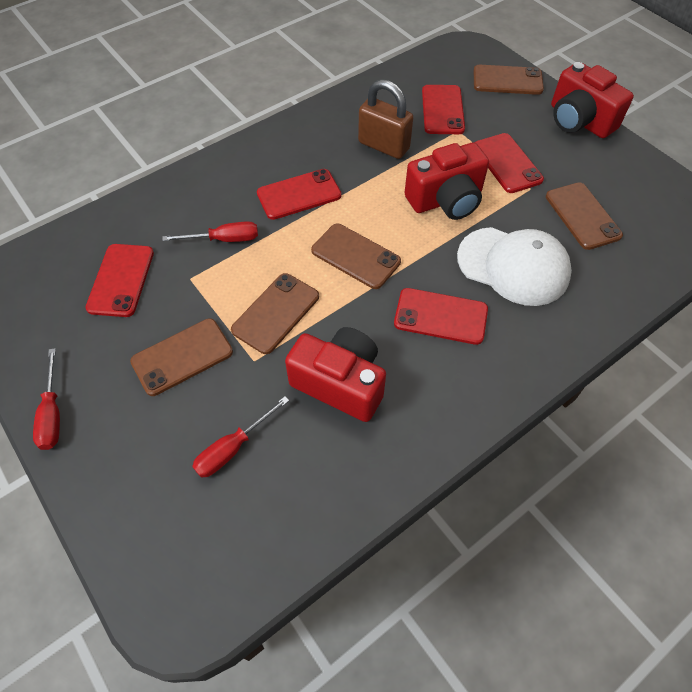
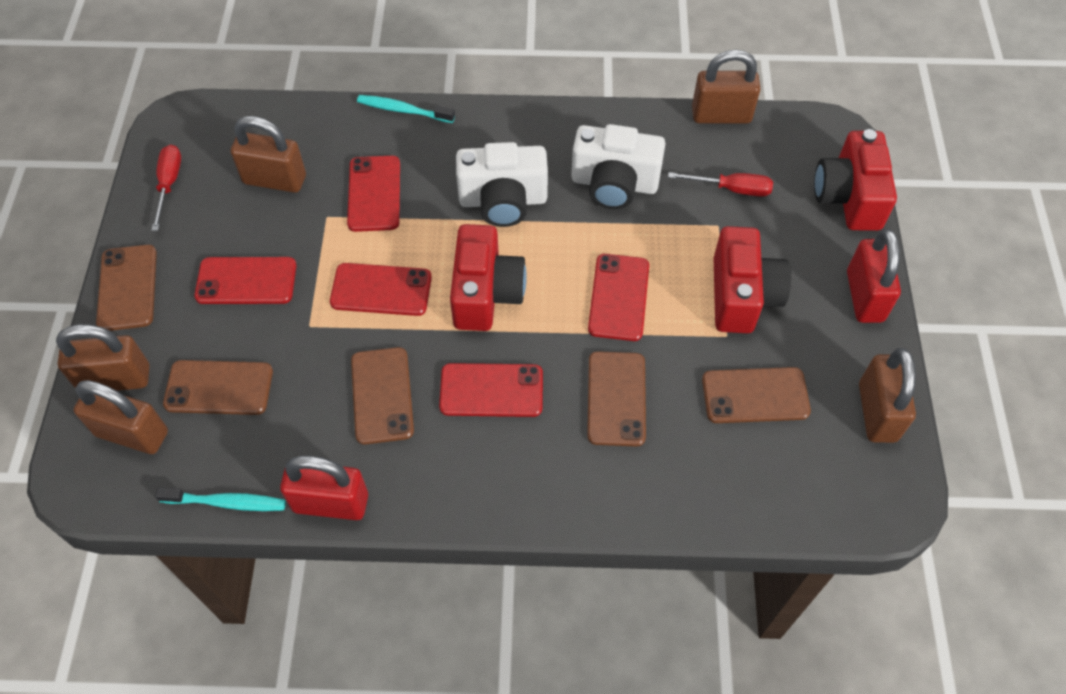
brown padlock: [358,79,414,159] = 1 -> [56,325,150,391] [73,380,168,454] [231,116,306,193] [692,49,761,124] [859,348,916,443] = 5
red padlock: none = 0 -> [280,456,368,520] [847,229,901,323] = 2
red screwdriver: [33,348,60,450] [162,221,258,242] [192,396,289,478] = 3 -> [151,145,181,231] [668,172,773,197] = 2
turquoise toothbrush: none = 0 -> [155,487,286,511] [357,95,455,123] = 2
white camera: none = 0 -> [456,142,548,227] [571,124,665,209] = 2
white cap: [457,227,572,306] = 1 -> none = 0

